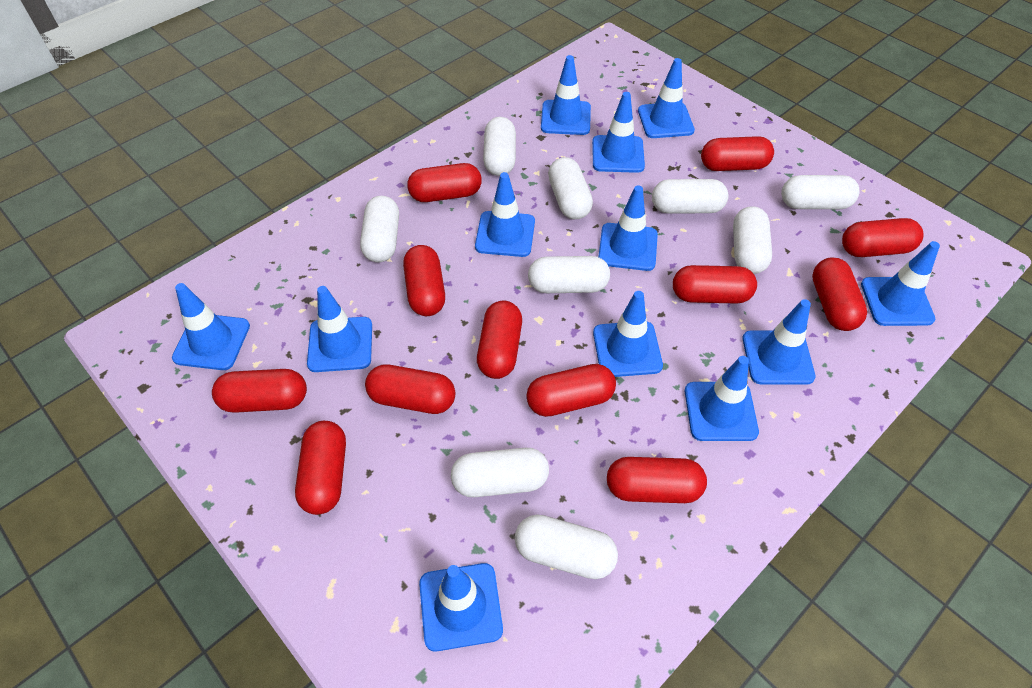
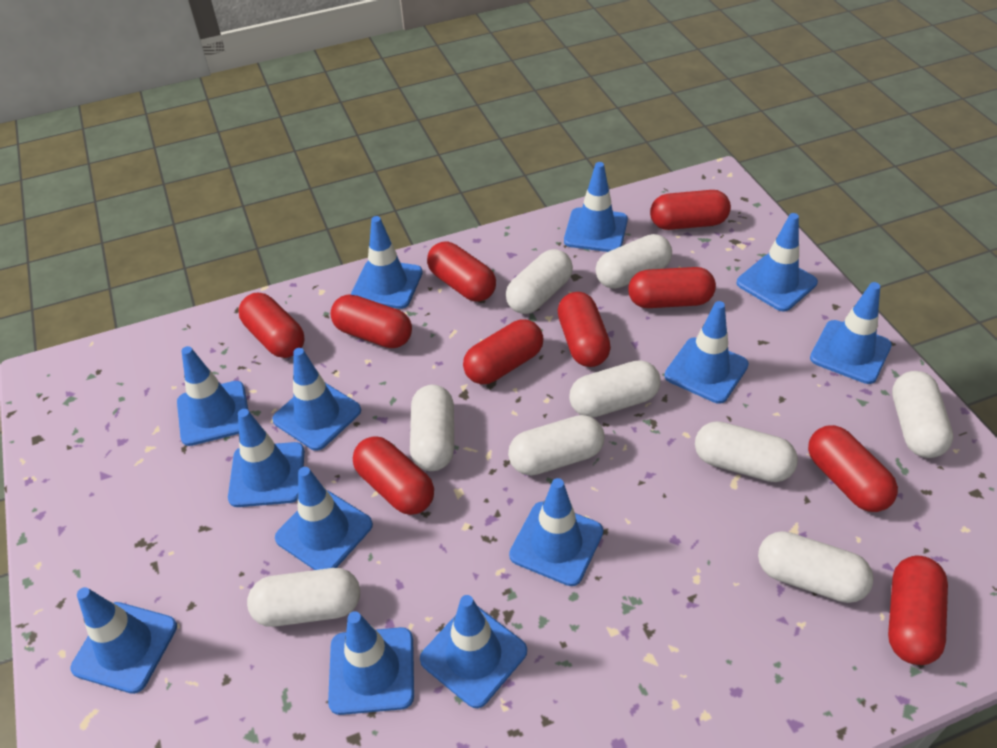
blue traffic cone: [172,283,250,370] [307,286,372,372] [419,563,503,651] [475,172,535,257] [541,55,591,135] [592,92,645,173] [593,291,663,377] [598,185,658,271] [638,58,695,138] [685,356,759,441] [743,299,816,385] [861,241,940,326] = 12 -> [71,587,177,694] [177,346,248,446] [228,409,305,507] [272,348,361,451] [275,467,373,570] [328,611,414,715] [351,216,423,309] [420,595,527,708] [509,478,603,586] [564,162,628,252] [664,301,749,404] [737,213,818,312] [810,282,892,384] = 13
red capsule: [212,369,307,413] [295,421,346,515] [365,364,456,414] [403,245,445,316] [407,163,482,202] [477,301,522,379] [526,364,616,417] [607,457,707,503] [673,265,757,304] [701,136,774,171] [812,257,867,331] [842,218,924,257] = 12 -> [239,293,305,358] [330,294,412,348] [353,436,434,515] [427,242,496,302] [463,319,543,384] [557,292,611,367] [628,267,716,308] [650,190,731,230] [808,425,898,512] [888,556,948,665] = 10

